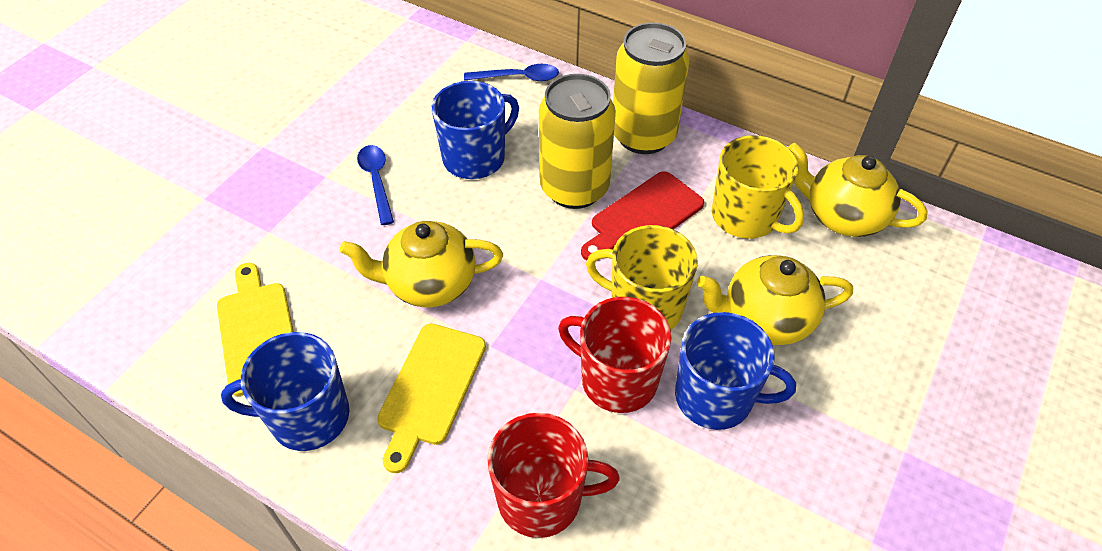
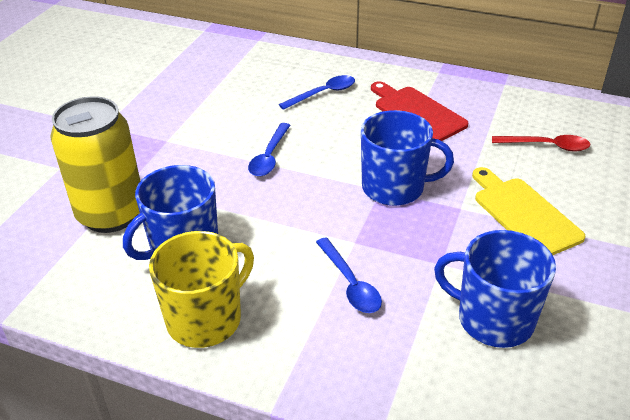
blue spoon: [357,145,394,225] [464,64,559,81] = 2 -> [248,123,291,176] [279,75,355,110] [316,237,382,313] = 3
red mug: [487,413,620,538] [558,297,672,413] = 2 -> none = 0
red spoon: none = 0 -> [492,135,590,151] = 1
yellow can: [539,74,616,209] [613,22,690,154] = 2 -> [50,96,140,233] = 1
yellow cutting board: [217,263,294,396] [377,324,486,473] = 2 -> [472,167,586,255] = 1
yellow mug: [586,225,698,329] [712,135,804,239] = 2 -> [149,231,254,348] = 1
yellow teapot: [340,221,503,307] [697,255,853,345] [788,143,928,237] = 3 -> none = 0

